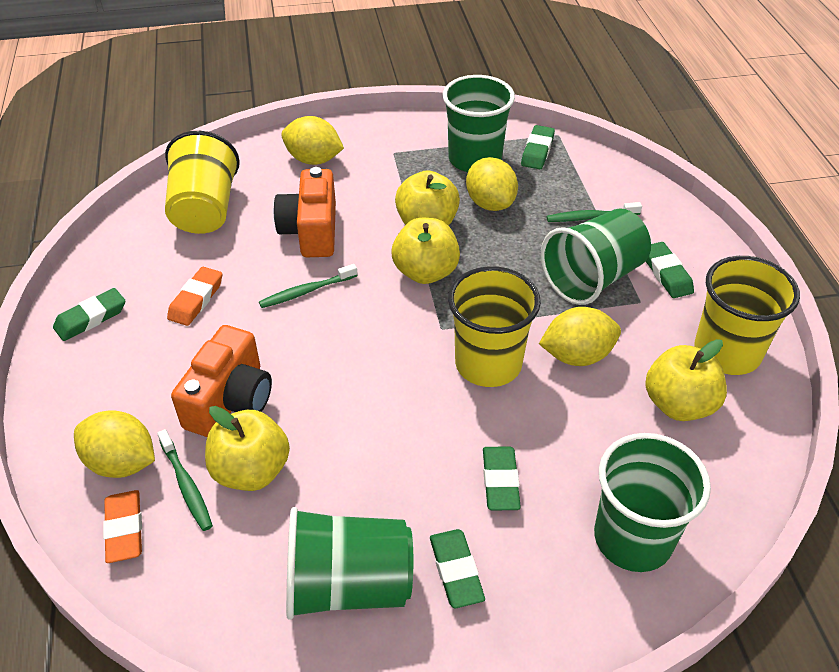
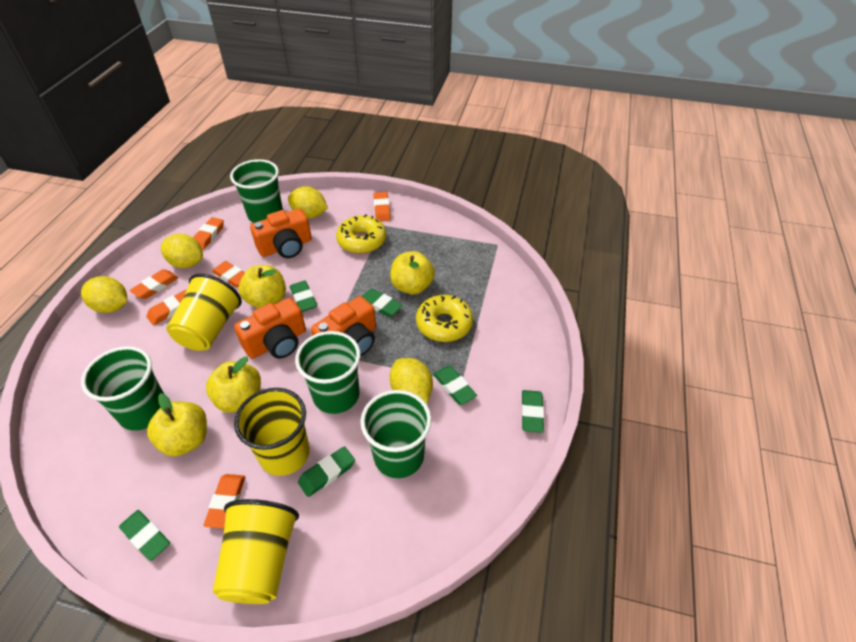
green eraser: [53,288,126,341] [430,529,485,608] [483,446,521,511] [521,125,555,169] [646,242,694,298] = 5 -> [119,510,170,561] [290,281,317,312] [298,446,355,497] [362,289,403,317] [433,366,477,405] [521,390,544,433] = 6
green toothbrush: [157,429,213,531] [259,264,357,308] [547,202,642,222] = 3 -> none = 0
orange camera: [171,325,272,437] [274,167,336,257] = 2 -> [234,298,306,359] [250,209,312,258] [311,296,376,356] = 3
orange eraser: [103,490,142,563] [167,267,222,326] = 2 -> [130,269,178,299] [147,290,186,325] [193,217,224,250] [204,474,245,529] [212,261,245,287] [373,192,391,222] = 6
yellow donut: none = 0 -> [336,214,386,254] [416,295,473,342] = 2

